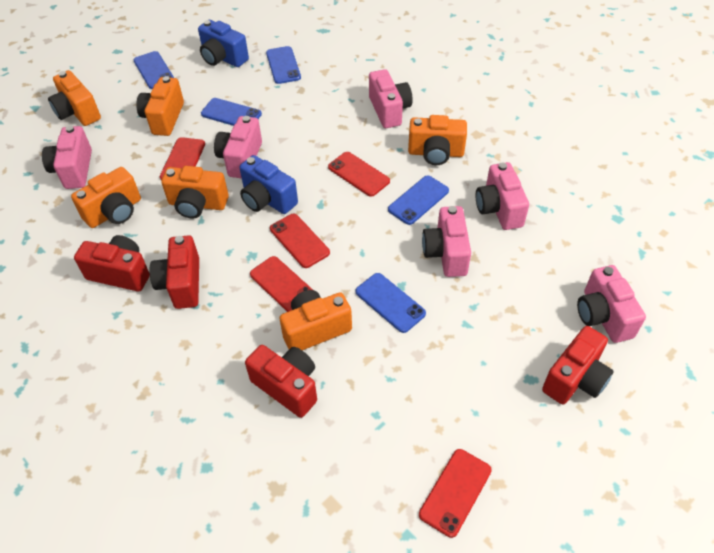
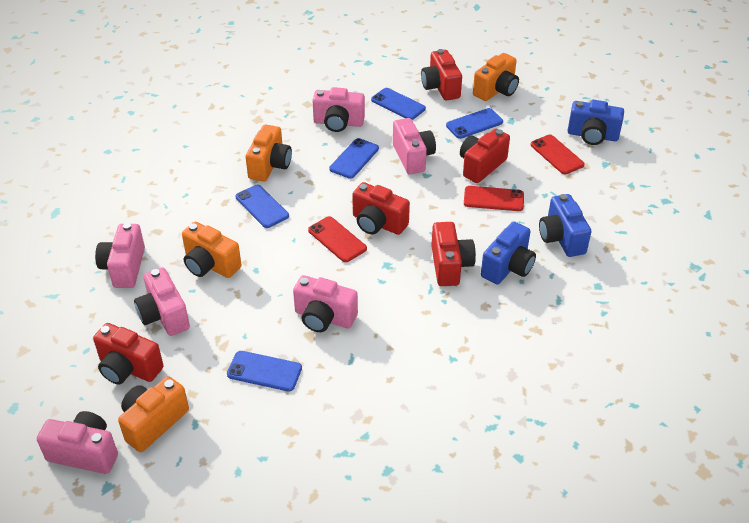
blue camera: [198,20,249,67] [239,155,298,214] = 2 -> [481,222,536,285] [539,194,591,257] [567,100,624,145] = 3
orange camera: [48,70,101,126] [71,167,141,228] [136,76,184,136] [161,166,229,218] [280,290,352,350] [408,115,467,165] = 6 -> [118,376,189,452] [182,222,242,278] [245,124,292,182] [473,53,519,101] = 4
red camera: [74,235,150,292] [149,235,199,309] [245,345,317,418] [542,326,614,404] = 4 -> [93,323,164,385] [352,182,410,235] [421,49,462,101] [431,222,476,286] [460,129,510,183] = 5
red phone: [160,137,205,181] [250,256,313,312] [270,214,330,268] [328,152,390,197] [419,449,492,538] = 5 -> [308,216,367,262] [464,186,524,211] [531,135,584,174] = 3

